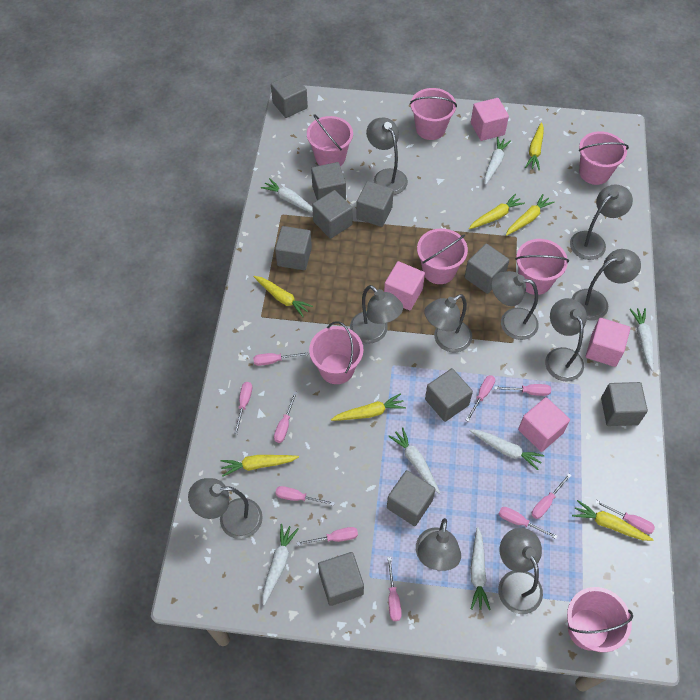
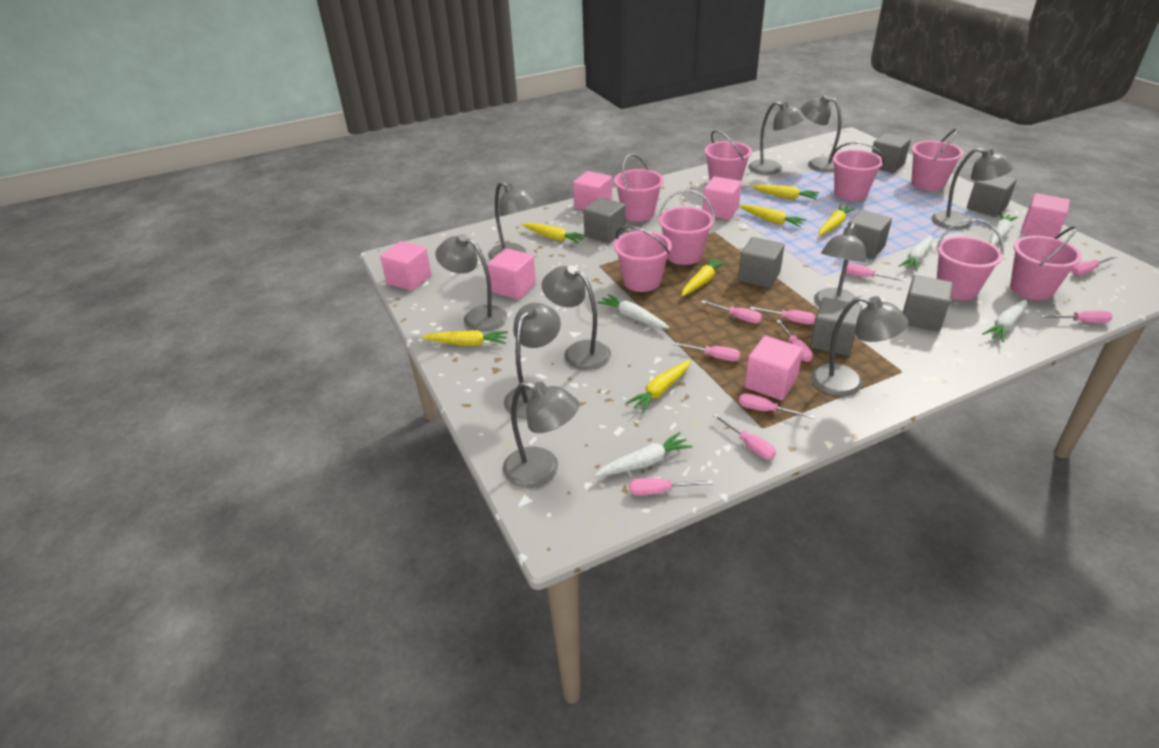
grey cube: [271,73,308,118] [275,226,312,270] [311,162,346,200] [312,190,352,239] [318,552,364,606] [356,181,394,227] [387,470,435,526] [425,368,473,422] [465,244,509,294] [601,382,648,426] = 10 -> [584,197,625,243] [738,237,785,288] [810,297,862,356] [847,210,892,259] [872,133,911,173] [903,275,953,331] [967,175,1017,217] = 7
pink bucket: [307,114,353,166] [309,321,364,384] [410,88,457,140] [417,229,468,284] [515,239,569,295] [567,587,633,652] [579,131,629,185] = 7 -> [614,154,664,222] [614,226,672,292] [658,190,715,265] [704,130,752,182] [832,142,884,201] [911,128,963,191] [936,219,1004,300] [1010,226,1082,300] = 8
pink cube: [384,261,425,310] [471,98,509,141] [518,397,570,452] [586,318,631,367] = 4 -> [380,241,431,291] [487,248,536,300] [573,171,612,210] [702,177,742,220] [744,336,803,401] [1021,193,1070,238] = 6
pink screwdriver: [234,382,252,434] [253,352,309,366] [274,391,297,443] [275,486,335,506] [297,527,358,546] [387,557,402,621] [466,375,495,422] [494,384,551,396] [499,507,557,539] [532,473,571,519] [595,500,655,534] = 11 -> [629,478,712,495] [672,342,740,361] [701,300,762,323] [713,414,776,460] [739,393,815,419] [750,307,816,324] [776,320,812,362] [846,263,906,282] [1040,311,1112,323] [1071,255,1117,276] = 10
white carrot: [261,178,313,213] [262,524,299,605] [388,427,440,494] [470,429,545,470] [470,527,491,610] [484,137,511,185] [630,308,654,371] = 7 -> [594,432,693,477] [597,294,670,328] [899,235,933,272] [982,299,1027,342] [990,213,1018,245] = 5

